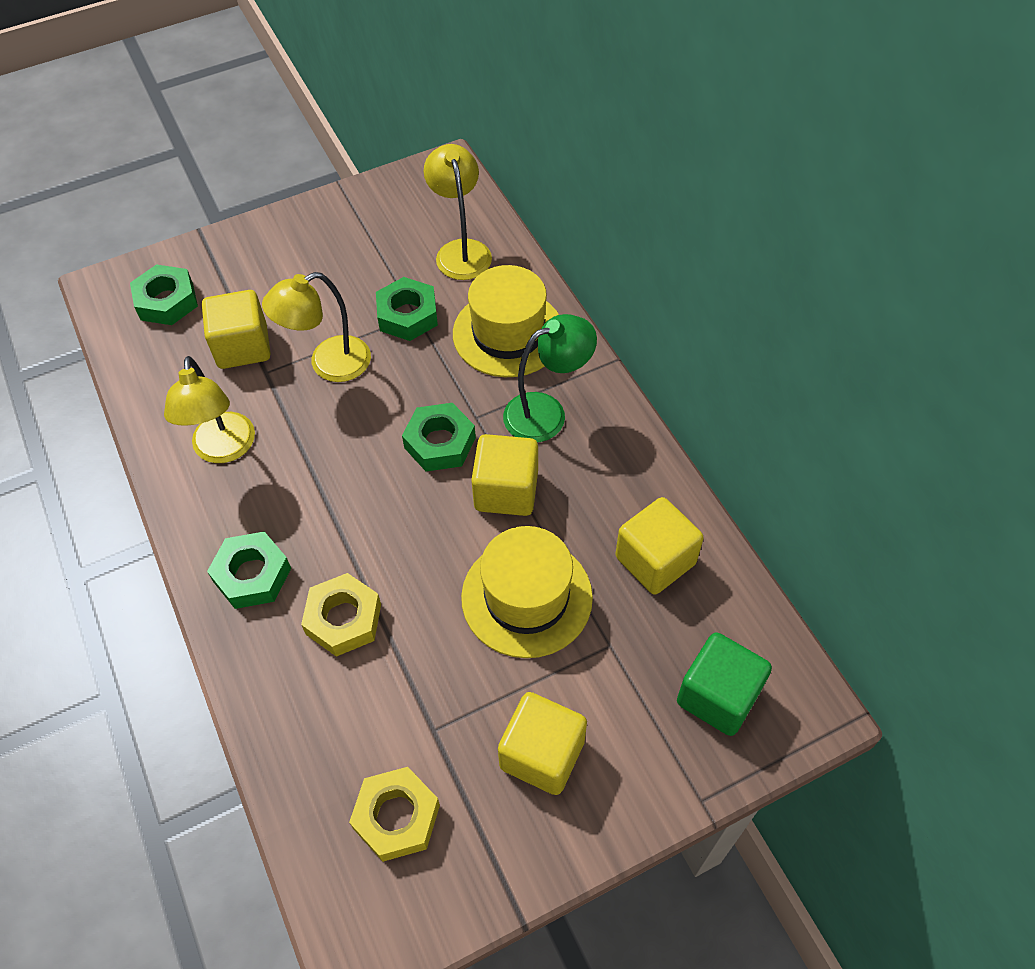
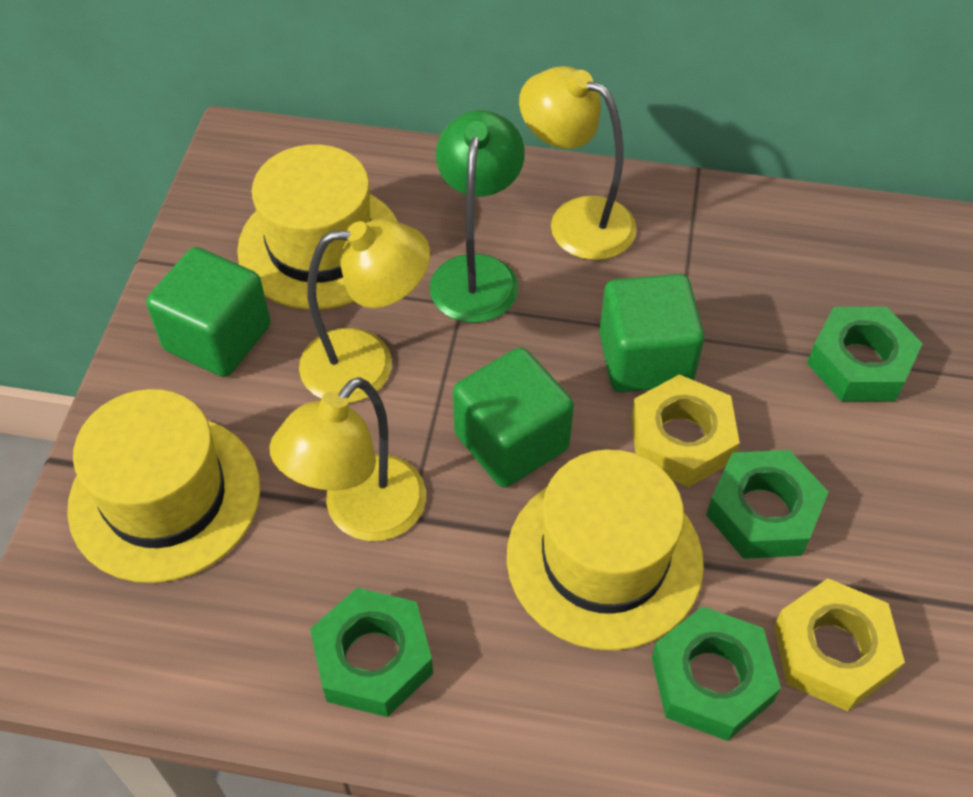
green cube: [677,632,772,736] = 1 -> [146,247,270,377] [453,347,574,487] [599,274,705,392] = 3
yellow cube: [202,290,270,369] [471,434,538,516] [498,692,587,795] [615,497,704,595] = 4 -> none = 0
yellow hat: [453,265,559,377] [461,526,593,658] = 2 -> [67,389,260,583] [237,144,398,310] [507,449,704,650] = 3

